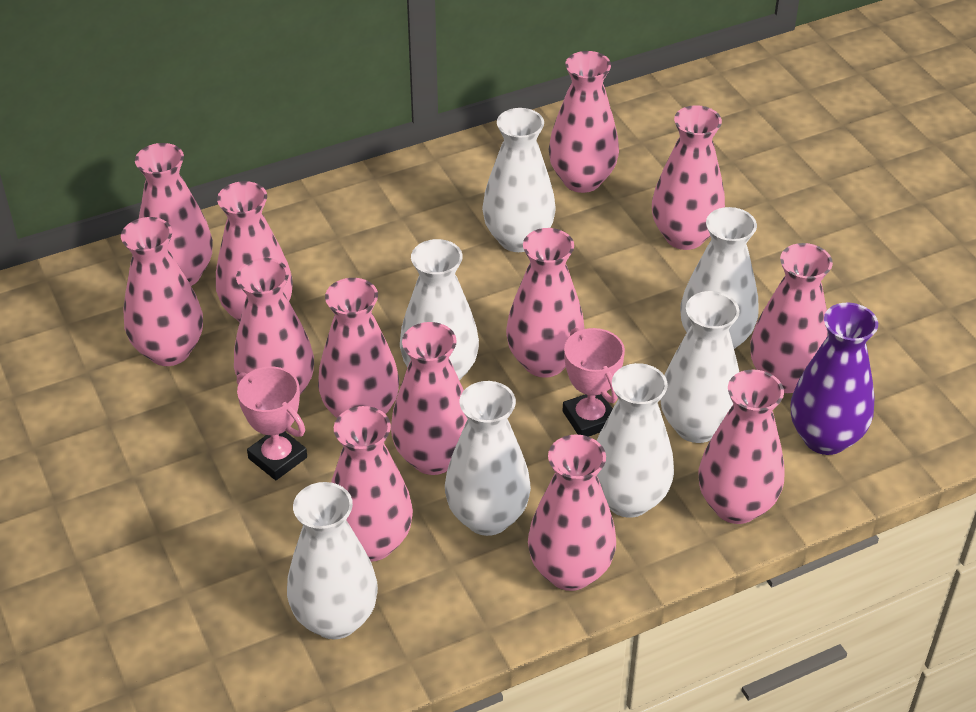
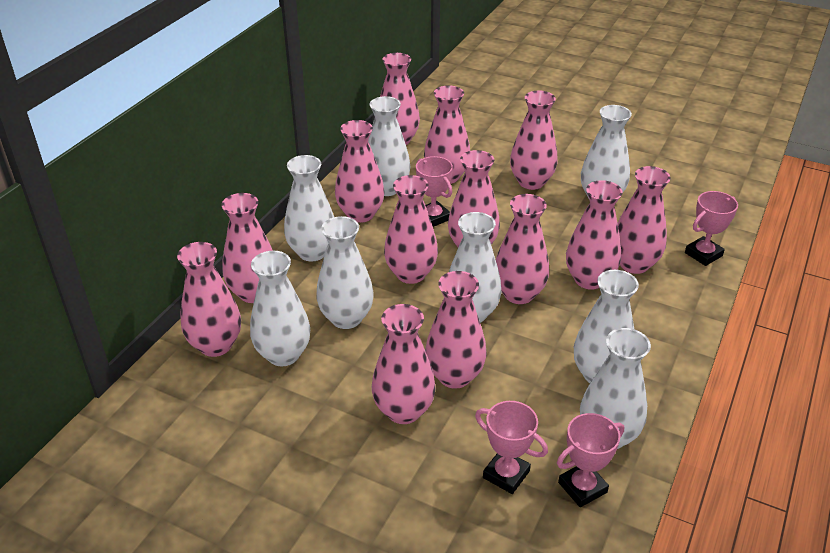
pink trophy: [237,367,307,480] [563,328,625,437] = 2 -> [416,156,453,227] [475,401,548,494] [557,413,624,507] [685,191,738,266] = 4
purple vase: [791,303,878,455] = 1 -> none = 0
white vase: [287,482,378,639] [400,239,479,381] [445,381,531,536] [482,108,556,252] [596,363,674,518] [660,291,739,443] [680,207,758,349] = 7 -> [250,251,310,366] [284,155,334,261] [316,216,374,329] [368,96,411,196] [449,212,501,323] [574,270,639,383] [580,328,651,449] [581,105,632,199] = 8

